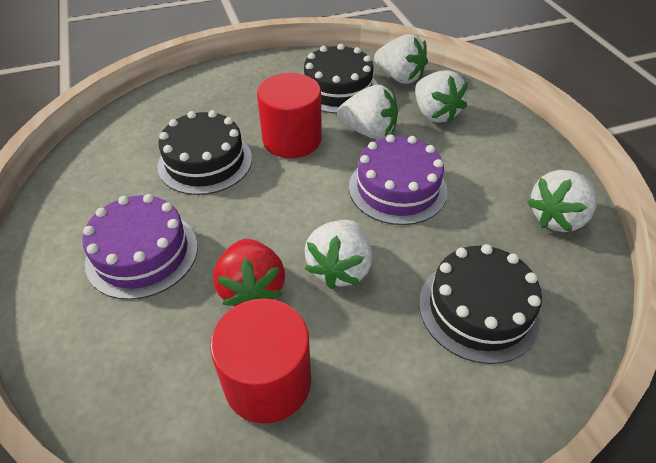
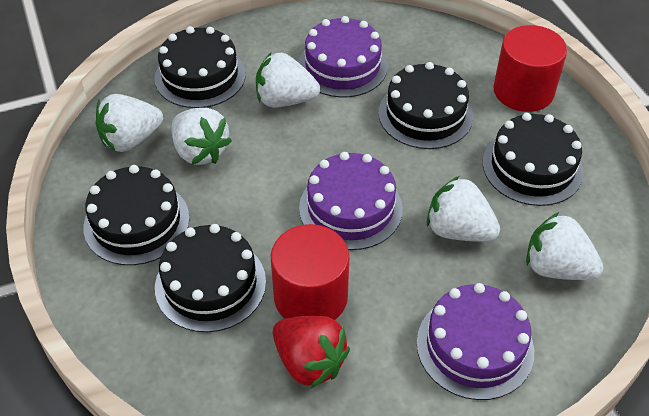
black cake: [157,110,252,195] [304,44,378,114] [419,244,542,364] = 3 -> [84,165,190,265] [155,26,246,108] [155,224,266,332] [378,62,473,149] [483,113,584,206] = 5
purple cake: [83,194,198,300] [349,135,447,225] = 2 -> [298,16,388,98] [299,152,403,250] [417,283,534,400] = 3

